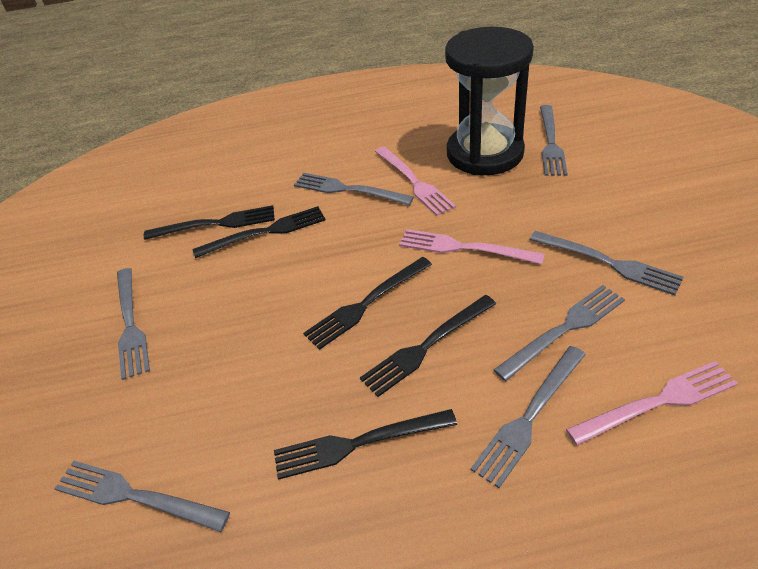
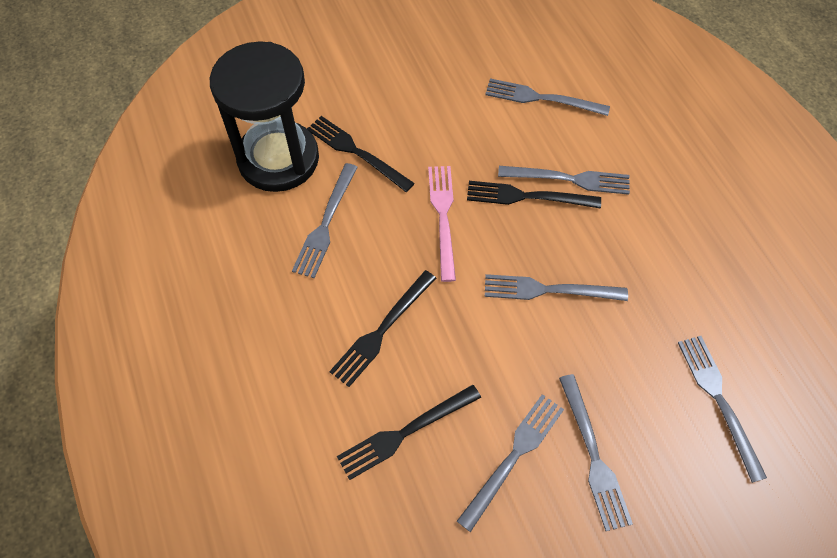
black fork: [144,205,275,240] [192,206,325,258] [274,409,457,480] [303,257,432,350] [360,295,496,397] = 5 -> [307,116,415,192] [329,270,437,387] [337,385,481,480] [467,181,601,209] = 4
pink fork: [375,147,456,216] [399,229,544,264] [566,361,738,446] = 3 -> [428,166,456,282] = 1

